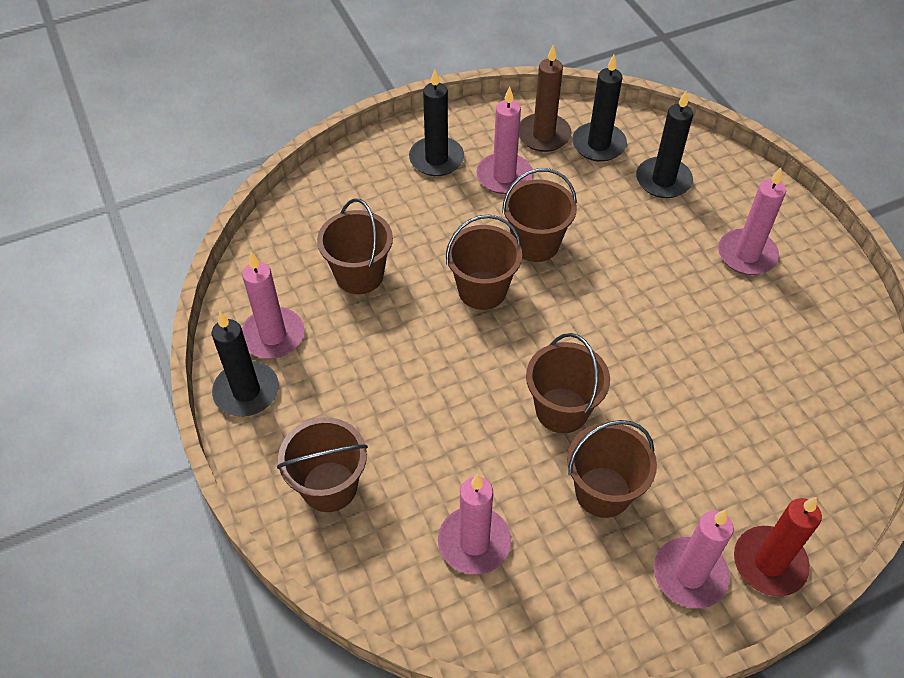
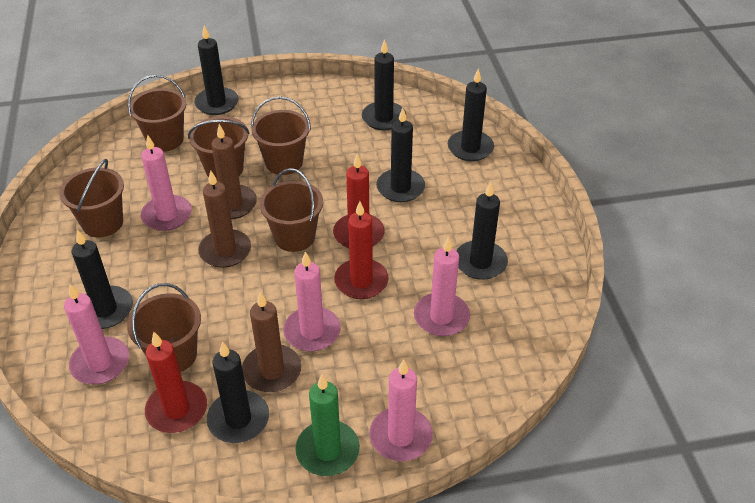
black candle: [212,312,279,417] [409,69,464,176] [572,55,627,162] [636,91,693,198] = 4 -> [72,230,133,329] [194,25,239,115] [206,341,269,443] [362,39,406,130] [376,108,425,202] [447,68,494,161] [457,182,508,280] = 7
brown candle: [519,45,571,152] = 1 -> [198,170,251,268] [211,124,257,219] [242,292,301,392] = 3
green candle: none = 0 -> [295,374,360,476] = 1
red candle: [734,497,822,596] = 1 -> [145,332,207,433] [333,154,385,249] [334,201,389,299] = 3

